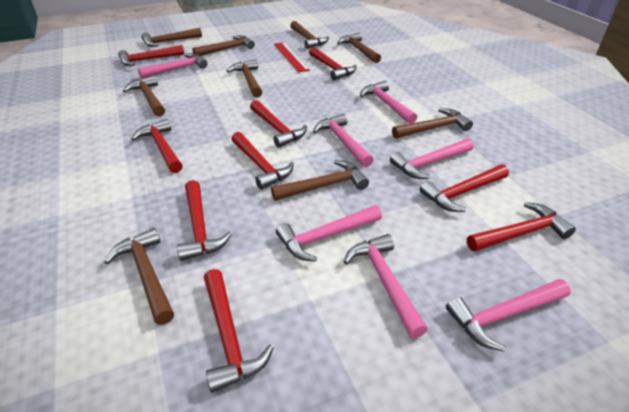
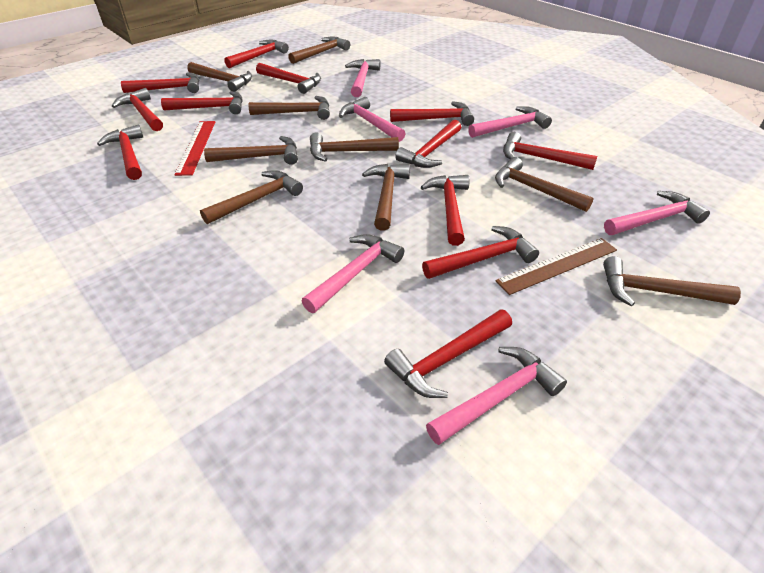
brown ruler: none = 0 -> [495,238,617,295] = 1
pink hammer: [138,53,207,79] [276,205,382,262] [313,113,374,167] [344,234,428,339] [360,81,417,124] [390,138,474,179] [446,279,571,351] = 7 -> [302,234,404,313] [339,97,406,142] [345,59,381,97] [426,347,567,445] [468,106,552,138] [604,191,710,235] = 6
red hammer: [118,45,184,66] [131,119,183,173] [177,180,232,261] [204,269,274,393] [231,132,294,190] [250,100,307,148] [309,47,357,80] [420,164,509,212] [467,202,576,252] = 9 -> [97,125,143,180] [112,88,163,131] [121,73,199,93] [161,91,243,114] [224,40,289,68] [256,63,321,94] [384,309,512,398] [390,101,474,126] [395,120,461,168] [421,175,469,246] [422,226,539,279] [503,132,597,170] = 12

